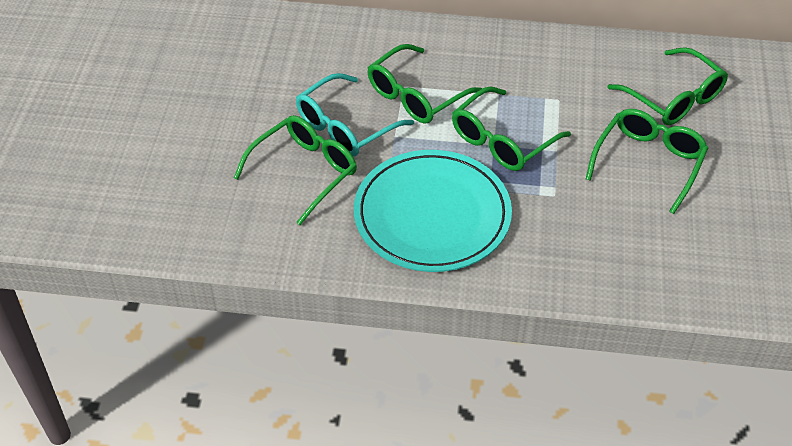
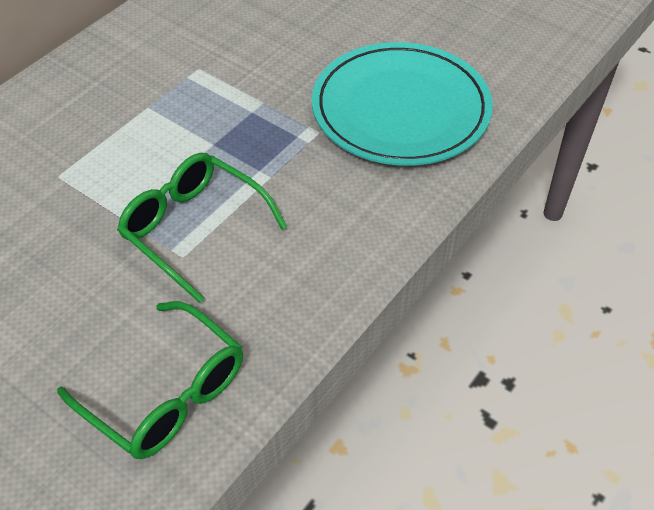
green glasses: [234,115,357,225] [368,44,482,124] [452,86,571,171] [586,109,708,214] [607,47,728,125] = 5 -> [57,301,243,459] [117,153,287,303] = 2
turquoise glasses: [296,73,414,157] = 1 -> none = 0

